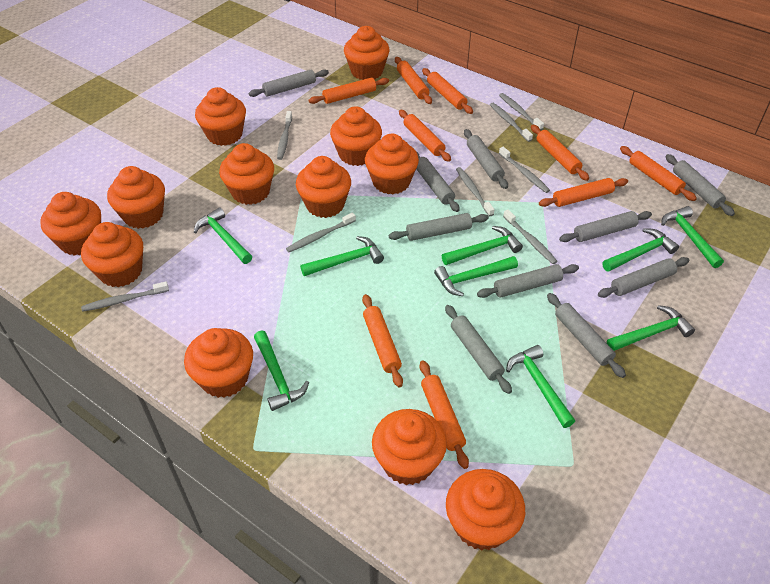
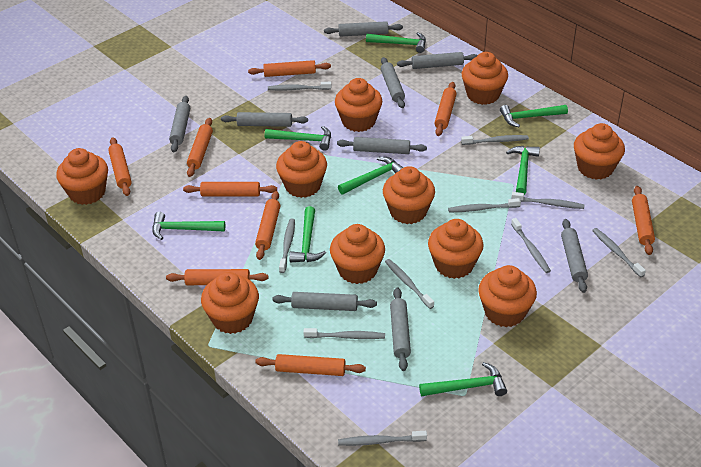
green hammer: [194,207,252,264] [254,331,309,411] [300,236,384,276] [434,256,518,296] [442,226,523,265] [506,345,575,428] [602,228,679,272] [607,305,695,351] [661,206,724,268] = 9 -> [152,212,225,240] [265,126,331,151] [289,206,326,262] [338,157,404,194] [366,32,426,53] [419,362,507,396] [500,105,568,127] [506,146,540,195] = 8
grey rolling pin: [249,69,329,97] [389,213,489,241] [416,152,460,212] [445,305,512,394] [464,129,508,189] [477,264,579,298] [547,293,626,378] [559,211,652,242] [598,257,689,298] [665,154,735,216] = 10 -> [169,96,190,153] [221,112,308,127] [272,292,377,311] [324,21,403,37] [337,137,427,154] [381,57,405,108] [390,287,411,371] [397,52,478,69] [561,219,588,293] = 9
grey toothbrush: [81,281,169,312] [277,111,292,160] [286,212,356,252] [456,167,495,216] [490,103,533,142] [499,93,544,130] [499,147,550,193] [503,209,558,264] = 8 -> [268,82,331,90] [279,219,295,273] [304,328,385,339] [338,431,427,446] [385,259,434,309] [448,198,521,212] [461,135,529,145] [511,192,584,209] [511,218,551,273] [592,228,646,278] = 10
orange cupcake: [40,192,101,256] [81,222,143,287] [107,166,165,229] [184,328,253,398] [195,87,246,146] [219,143,274,205] [296,156,351,218] [330,106,382,166] [344,26,389,80] [365,134,419,194] [372,409,447,485] [446,469,525,551] = 12 -> [56,148,108,205] [201,272,259,334] [276,141,327,198] [330,224,385,284] [335,78,382,132] [383,166,435,224] [428,219,484,279] [462,52,508,105] [478,265,537,327] [574,123,625,180] = 10

